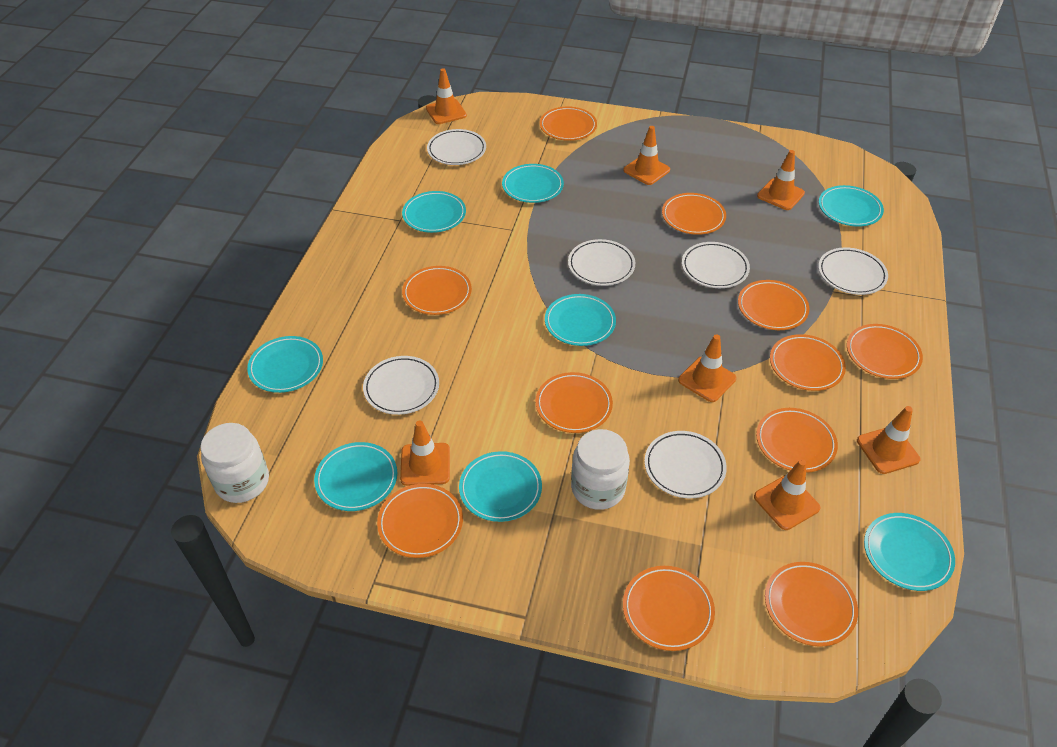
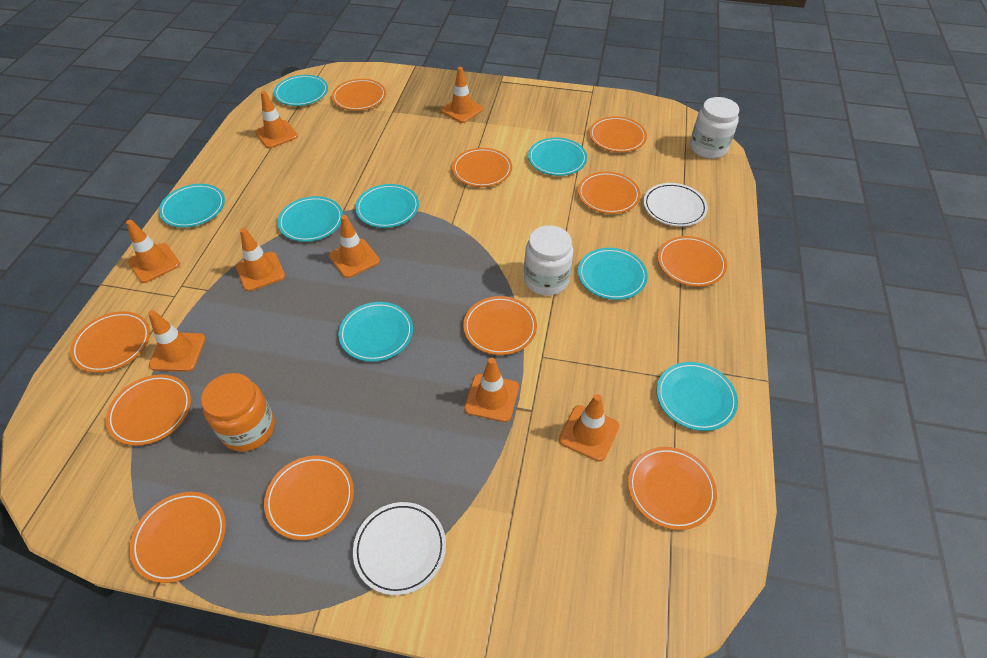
orange jar: none = 0 -> [201,373,275,452] = 1
orange traffic cone: [400,420,450,486] [426,68,467,124] [623,126,670,185] [678,334,736,402] [754,459,820,530] [757,150,805,210] [857,406,920,474] = 7 -> [126,220,180,283] [148,310,206,372] [236,228,285,291] [255,91,298,148] [329,215,380,278] [441,67,483,123] [464,358,519,422] [559,394,619,461] = 8
white plate: [363,356,439,415] [427,129,486,165] [568,239,635,286] [644,431,727,498] [682,242,750,288] [818,247,888,295] = 6 -> [353,502,446,595] [644,183,708,226] = 2

